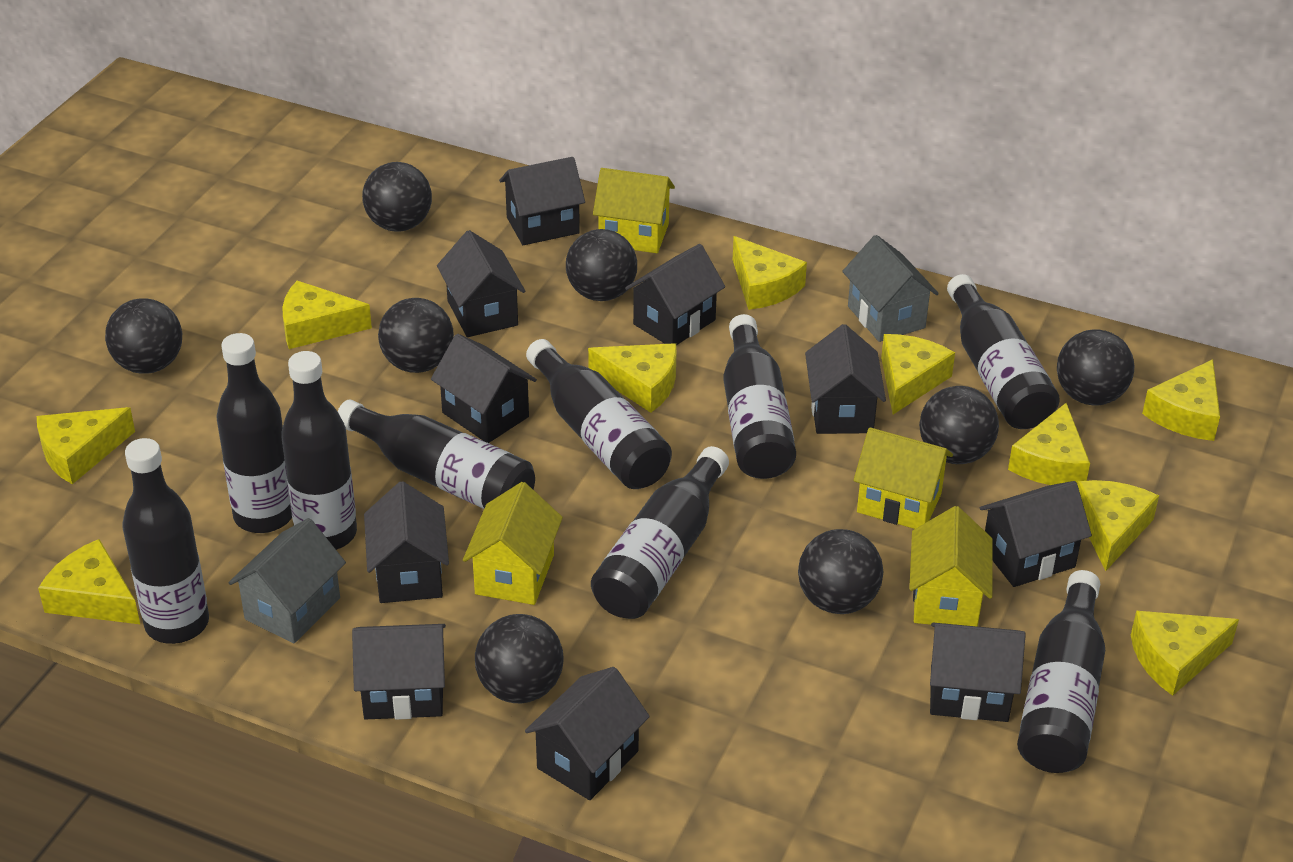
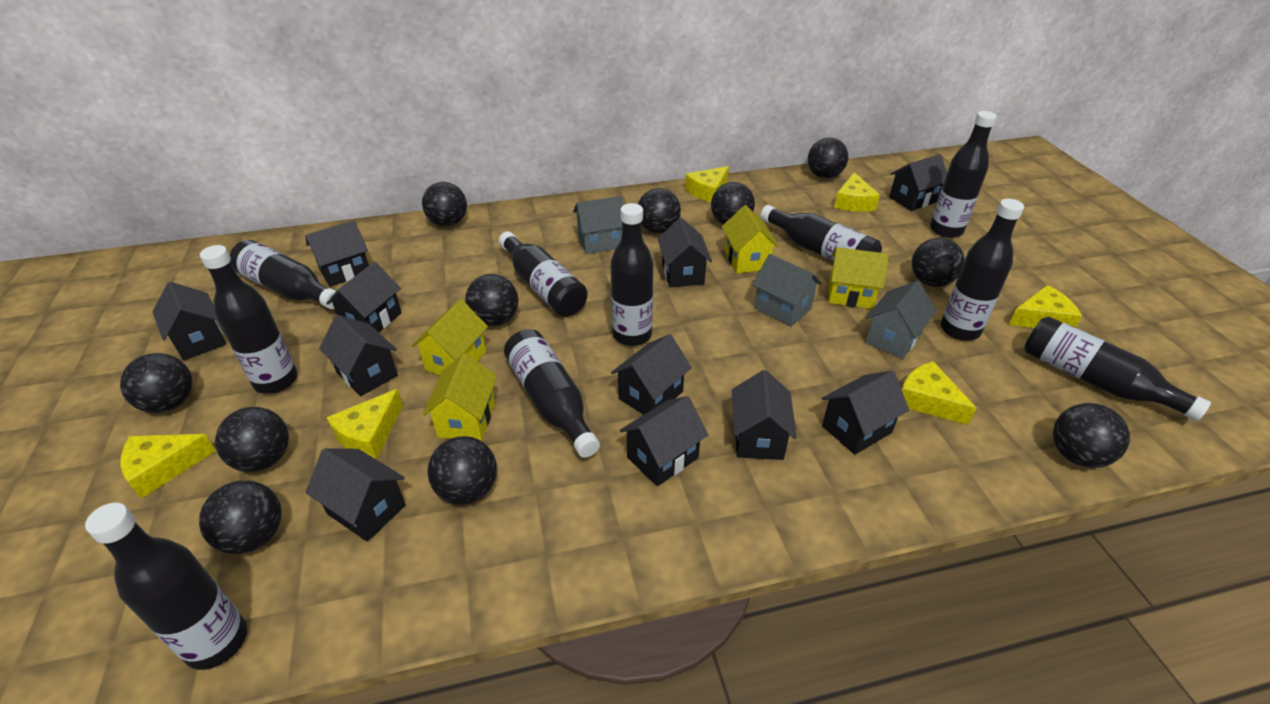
black ball: [105,298,182,374] [362,162,432,232] [378,298,454,373] [475,614,564,703] [566,229,637,301] [798,529,883,614] [919,386,999,464] [1057,329,1134,405] = 8 -> [120,353,192,413] [199,481,282,554] [215,407,289,472] [422,182,467,226] [427,436,497,505] [465,274,518,326] [638,188,681,233] [711,182,755,225] [808,138,848,178] [912,238,965,287] [1053,403,1130,468] = 11
black bottle: [123,438,209,644] [217,333,292,533] [281,351,357,550] [337,400,535,509] [526,339,672,489] [591,446,729,619] [723,314,796,479] [947,274,1060,429] [1017,570,1105,773] = 9 -> [85,503,247,670] [200,245,298,394] [230,240,336,309] [499,232,588,317] [504,329,600,458] [610,203,653,346] [760,205,882,261] [930,111,997,238] [941,199,1024,341] [1024,317,1211,421] = 10
black house: [352,624,446,720] [364,481,449,603] [431,334,537,443] [437,230,525,337] [499,157,585,245] [525,667,650,800] [625,244,725,345] [805,324,886,434] [930,623,1026,722] [980,481,1092,587] = 10 -> [152,282,226,360] [305,220,369,287] [306,448,406,541] [319,315,398,396] [326,262,402,332] [611,334,692,415] [620,396,708,486] [658,218,712,287] [732,370,797,460] [822,371,909,455] [889,154,947,211] = 11
grey house: [228,518,346,644] [842,235,939,342] = 2 -> [573,196,623,254] [752,254,822,326] [865,281,936,359] = 3
yellow cheese: [37,407,135,484] [38,539,140,624] [283,281,372,349] [588,343,676,413] [733,236,807,310] [881,334,955,414] [1008,403,1090,485] [1078,480,1159,571] [1131,611,1239,696] [1142,359,1220,441] = 10 -> [120,434,216,499] [326,389,403,459] [685,166,729,202] [834,172,880,212] [902,361,977,425] [1009,285,1082,328] = 6

